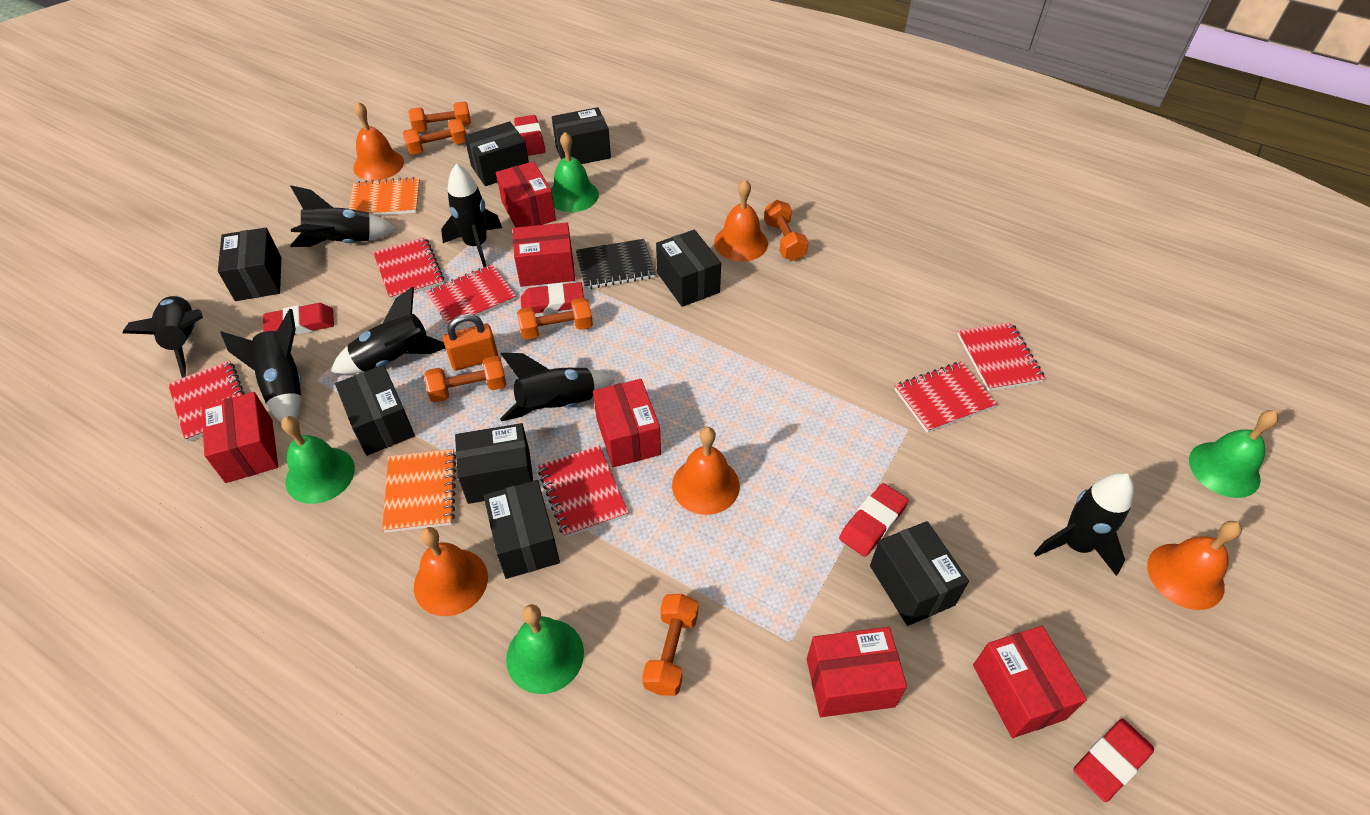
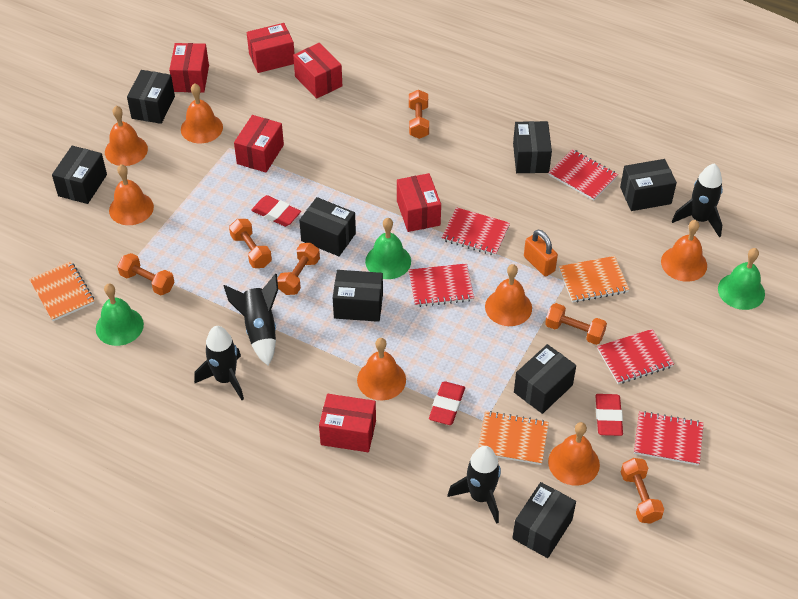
black notebook: [576,239,655,289] = 1 -> none = 0
black rocket: [123,295,203,378] [220,309,302,423] [290,185,396,247] [331,287,445,374] [441,164,502,267] [500,353,615,421] [1034,473,1134,576] = 7 -> [194,326,244,400] [224,274,278,366] [448,446,501,524] [672,163,723,237] = 4
green bell: [281,416,355,504] [506,604,584,694] [551,132,599,212] [1189,410,1279,498] = 4 -> [96,284,144,346] [365,218,411,279] [718,248,765,310] = 3
orange bell: [353,102,404,181] [414,527,488,616] [672,427,740,515] [714,179,768,262] [1147,521,1242,610] = 5 -> [105,106,148,166] [109,164,154,225] [181,83,223,143] [357,338,406,400] [485,264,532,326] [548,422,600,486] [661,220,707,282] = 7
orange notebook: [349,177,420,216] [382,449,456,533] = 2 -> [29,261,94,321] [478,411,549,465] [559,256,630,303] = 3
red eraser: [263,303,334,335] [514,115,545,156] [521,282,584,314] [839,483,909,557] [1073,719,1154,802] = 5 -> [251,195,301,227] [429,381,465,425] [596,394,623,436] = 3
red notebook: [168,360,245,442] [373,237,444,300] [426,264,516,326] [538,445,629,538] [894,361,997,433] [957,322,1045,391] = 6 -> [409,263,474,307] [442,207,510,256] [548,149,618,201] [597,329,674,384] [634,411,704,465] = 5

